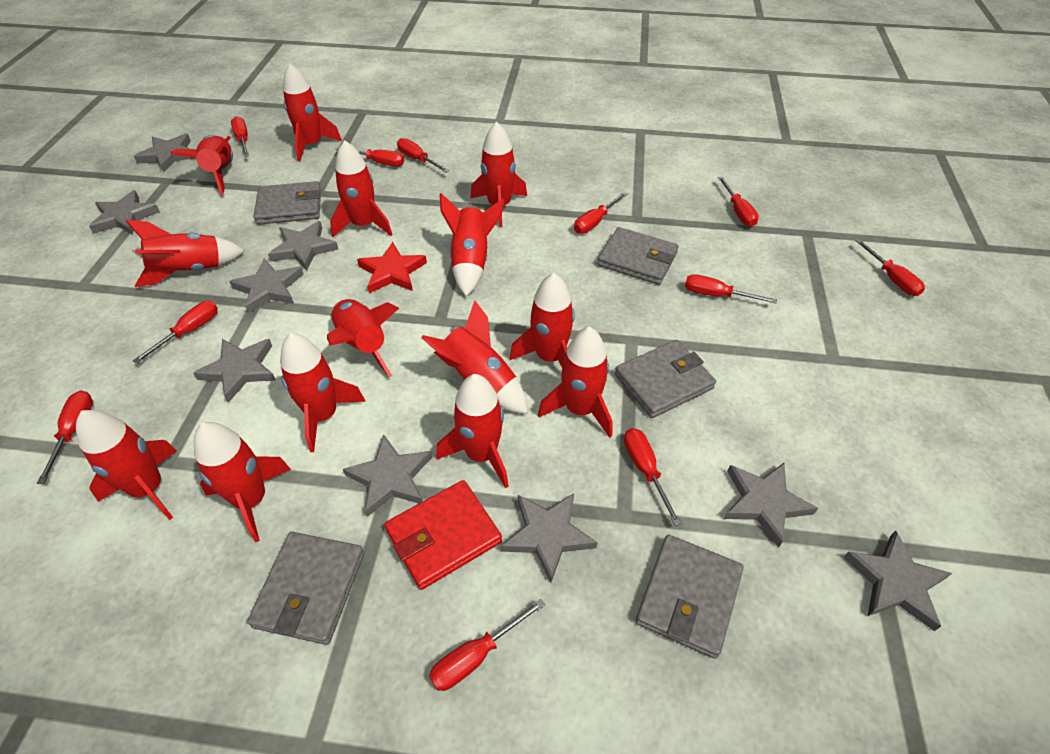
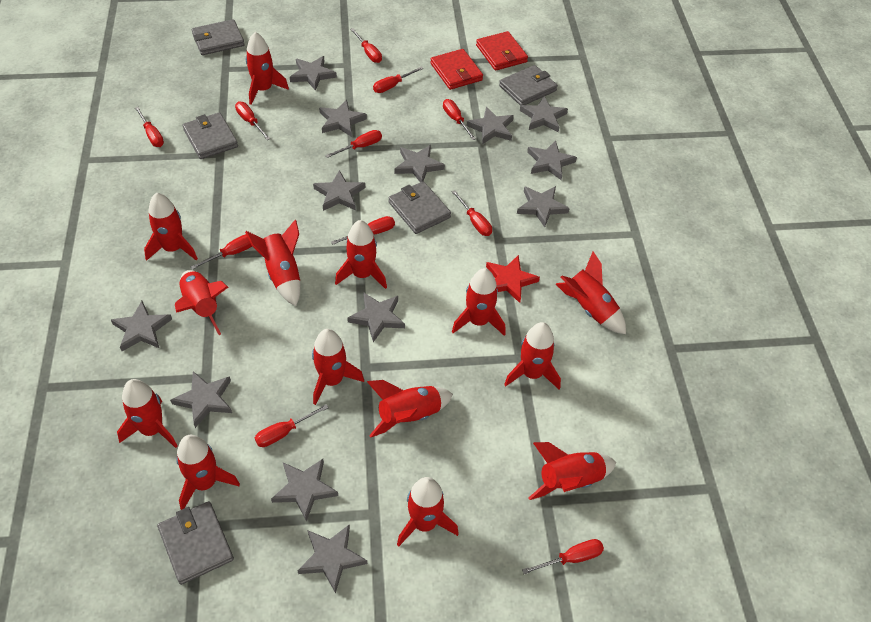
grey star: [89,190,160,235] [134,134,195,172] [193,339,276,403] [229,259,304,314] [268,221,339,271] [343,434,432,517] [501,493,598,582] [723,463,818,548] [844,531,952,631] = 9 -> [111,301,172,351] [170,371,232,428] [271,459,338,521] [290,56,337,91] [298,524,367,593] [313,170,365,211] [319,100,367,137] [347,292,405,342] [394,145,445,182] [467,107,514,144] [517,186,570,227] [520,96,568,132] [527,140,577,180] = 13
red wallet: [384,480,502,590] = 1 -> [430,49,483,90] [476,31,528,71] = 2

